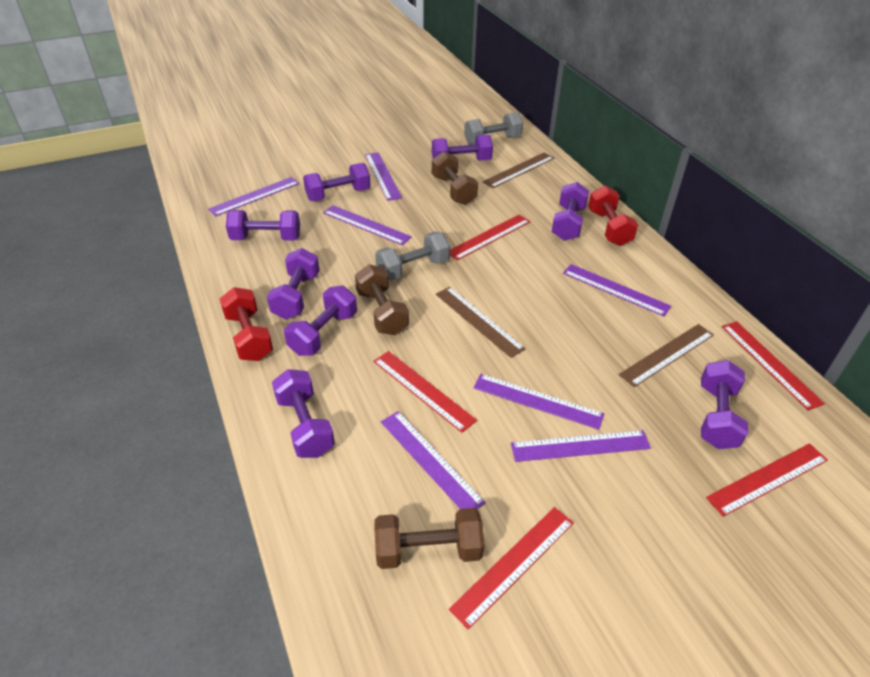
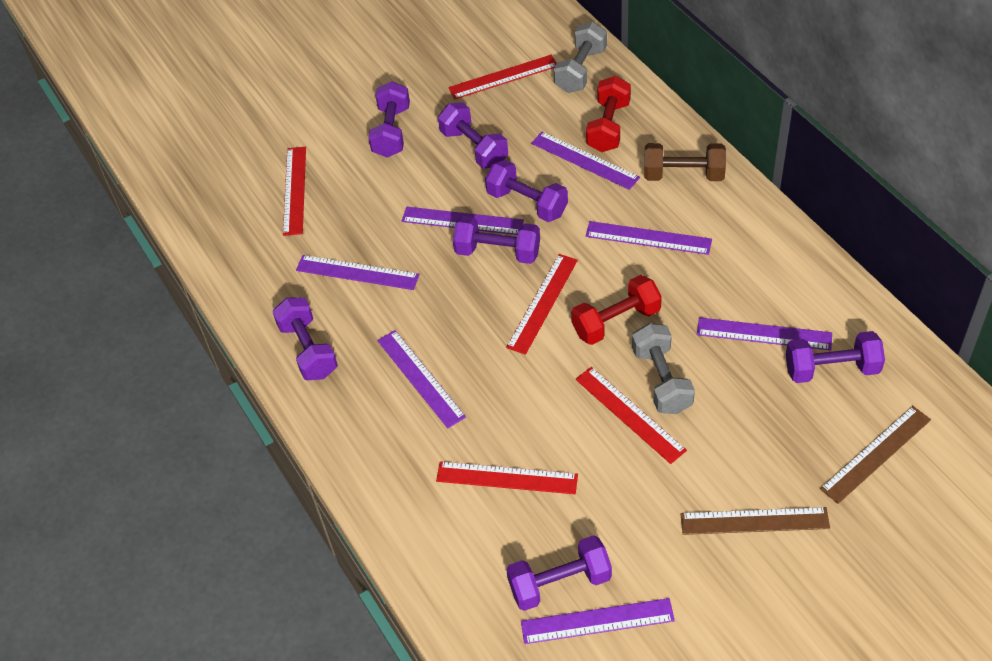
brown dumbbell: [355,264,409,335] [375,508,485,569] [432,151,478,205] = 3 -> [644,143,726,181] = 1
brown ruler: [436,287,525,358] [483,152,554,188] [619,324,714,387] = 3 -> [681,507,830,535] [820,406,931,504] = 2
purple dumbbell: [226,210,300,241] [267,248,319,319] [272,369,335,458] [284,285,357,356] [303,163,371,201] [432,134,493,160] [552,182,589,241] [701,360,748,449] = 8 -> [272,297,338,380] [368,81,410,158] [438,103,508,169] [453,216,540,264] [485,160,568,222] [506,535,612,611] [786,331,885,383] = 7

